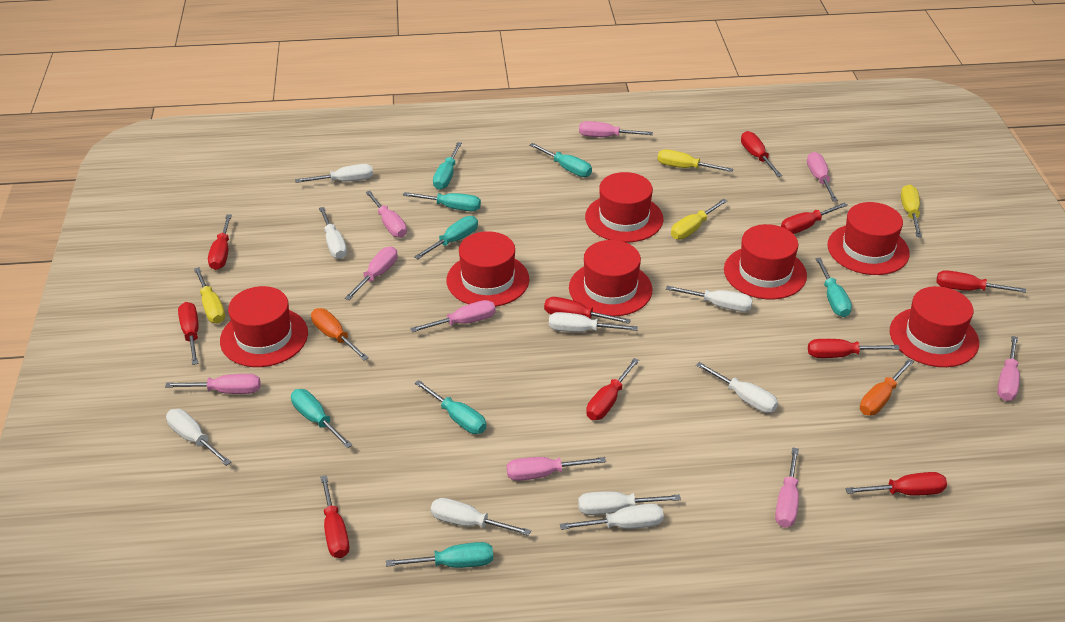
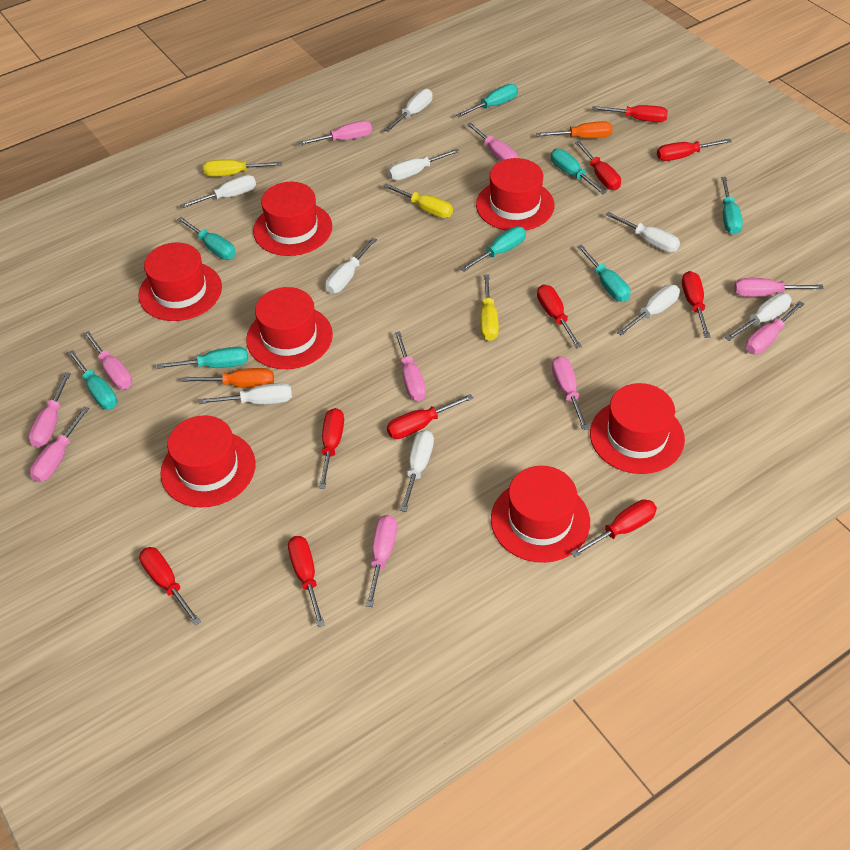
pink screwdriver: [165,374,261,394] [345,247,398,300] [365,191,407,238] [410,300,496,332] [507,457,606,481] [579,121,653,137] [775,448,799,528] [807,152,838,201] [997,336,1020,401] = 9 -> [28,372,71,448] [30,407,89,482] [83,331,132,389] [298,121,372,145] [366,515,397,607] [394,331,426,401] [467,122,518,161] [552,356,589,430] [734,278,824,297] [746,301,804,354] = 10
yellow screwdriver: [194,267,225,324] [657,149,733,172] [671,199,727,239] [901,185,922,237] = 4 -> [203,159,281,177] [383,184,453,218] [480,274,499,341] = 3

